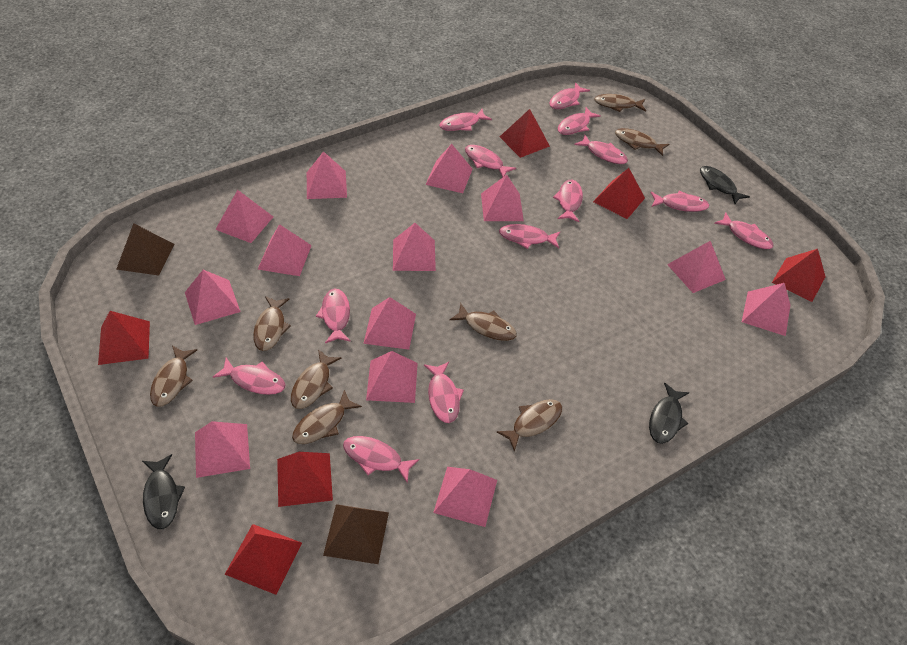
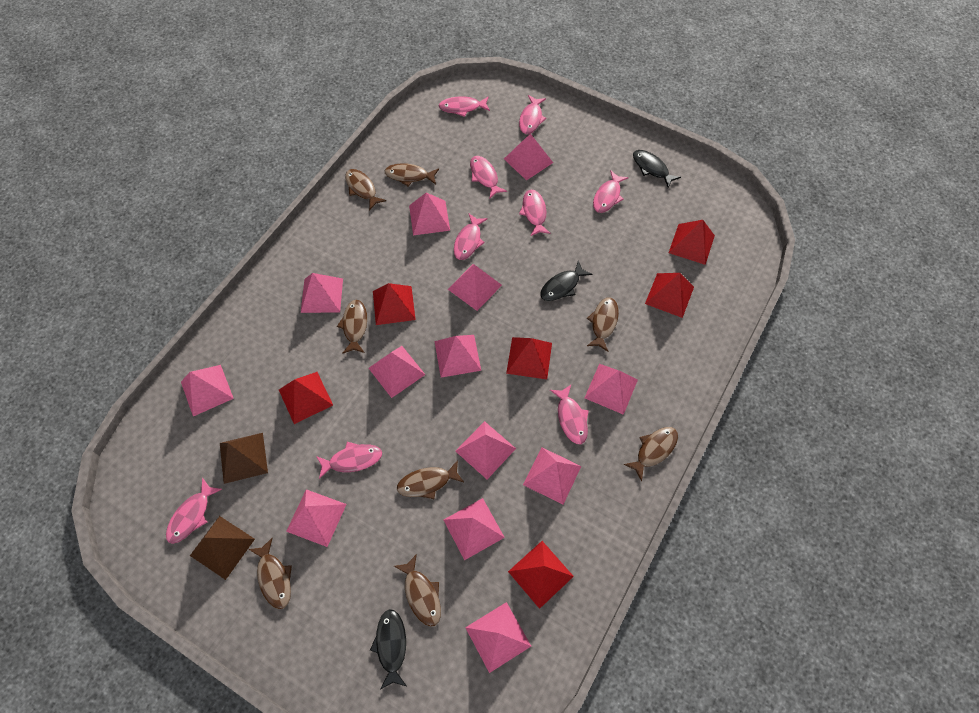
pink fish: [213,358,286,395] [316,288,351,343] [343,436,419,483] [424,362,464,423] [439,109,492,131] [465,145,516,177] [499,224,560,249] [549,82,590,109] [553,180,583,222] [558,107,601,135] [574,135,628,164] [650,191,709,212] [714,212,774,249] = 13 -> [166,478,222,544] [316,442,382,479] [439,96,490,117] [454,214,488,260] [470,156,507,199] [519,95,546,134] [519,190,551,236] [550,385,589,444] [593,170,629,213] = 9

